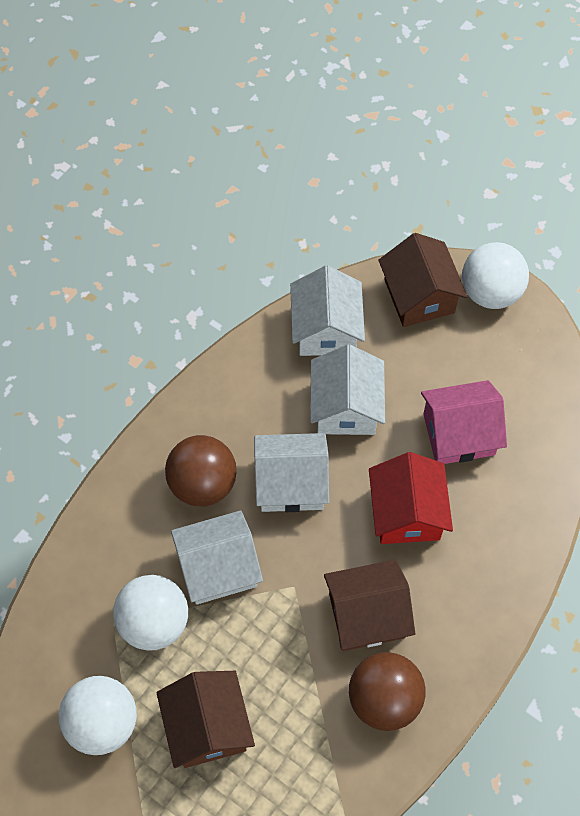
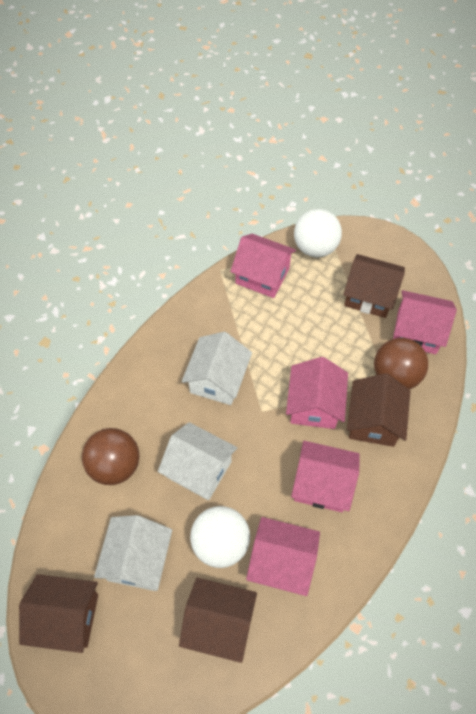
brown house: [156,671,255,768] [324,560,415,651] [379,233,468,327] = 3 -> [19,574,98,653] [179,578,257,663] [343,254,405,318] [347,373,410,447] = 4
pink house: [421,380,507,464] = 1 -> [231,234,296,298] [246,517,320,596] [286,357,348,429] [291,441,360,512] [393,290,457,354] = 5
red house: [369,452,453,544] = 1 -> none = 0
white ball: [59,676,137,755] [113,575,188,651] [462,242,529,309] = 3 -> [190,506,250,568] [294,209,342,257] = 2
white house: [171,510,263,605] [254,433,329,512] [290,265,365,356] [310,344,385,435] = 4 -> [94,515,172,591] [158,422,237,500] [182,332,252,405] = 3

